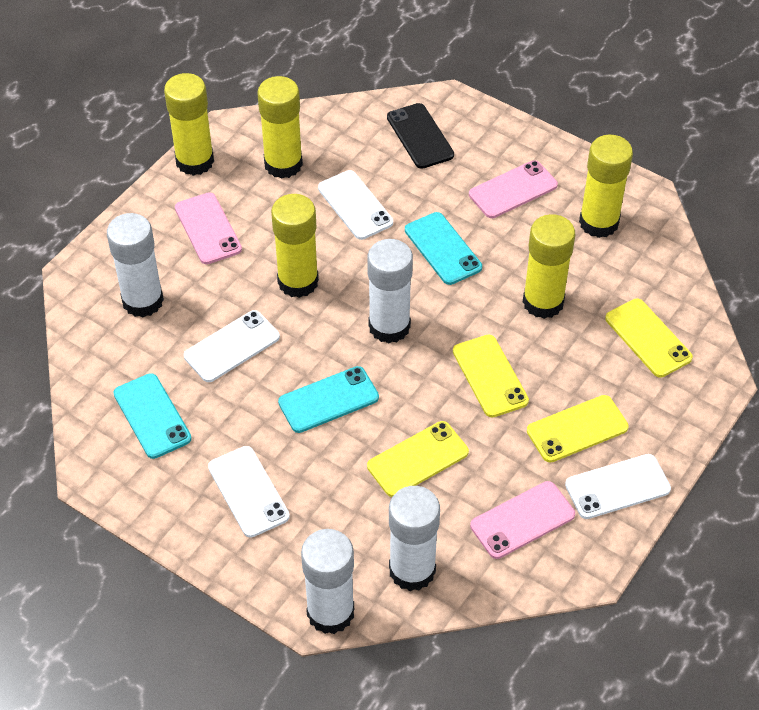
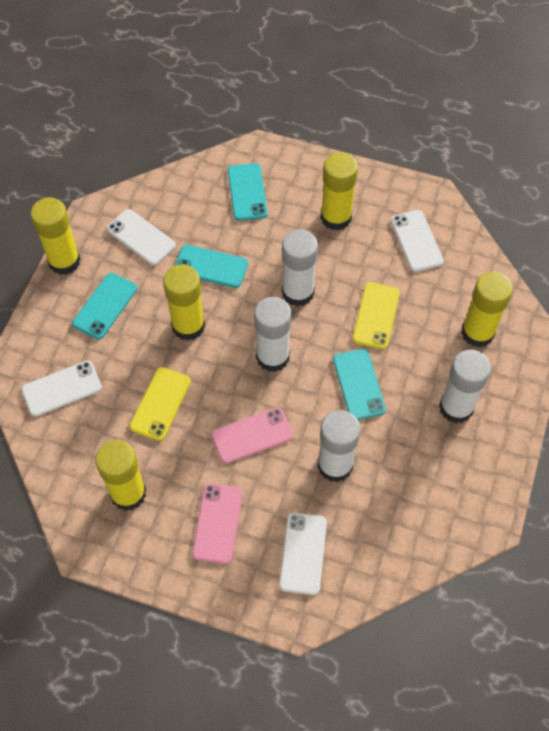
black phone: [387,103,454,169] = 1 -> none = 0
pink phone: [175,192,242,264] [469,160,558,218] [470,481,575,559] = 3 -> [192,483,242,564] [211,407,293,464] = 2
turquoise phone: [113,373,192,459] [278,366,379,433] [405,212,482,285] = 3 -> [72,273,137,339] [175,245,248,288] [228,163,268,221] [333,349,386,420] = 4
yellow phone: [367,421,469,497] [453,335,529,417] [527,395,629,463] [605,299,693,377] = 4 -> [130,367,191,441] [352,282,400,349] = 2

